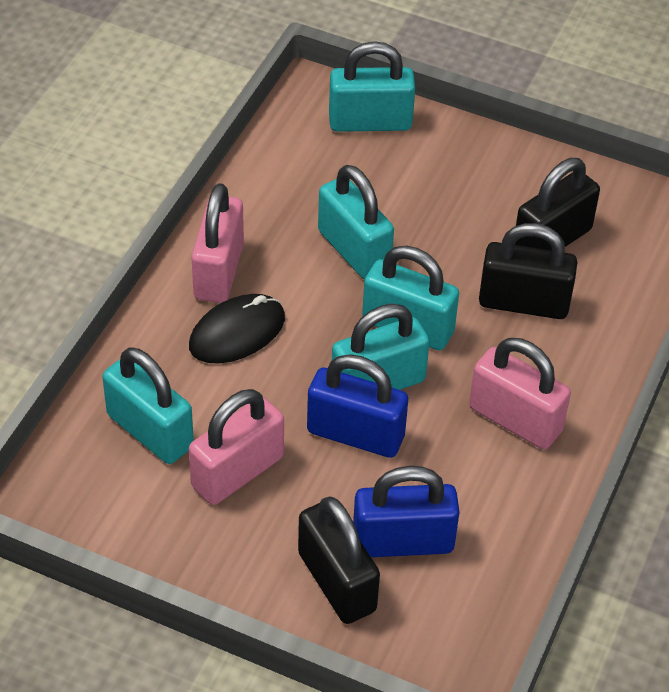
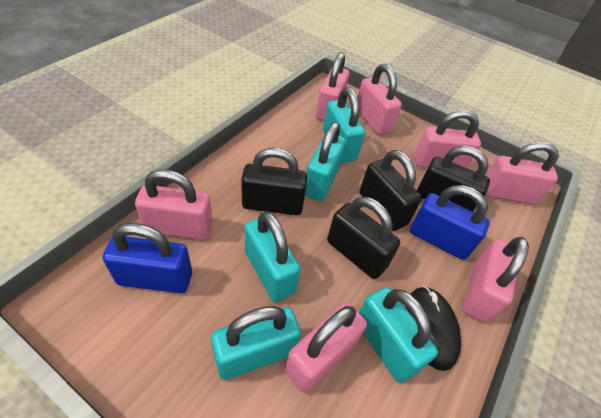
black padlock: [298,497,380,624] [479,223,577,319] [515,158,600,251] = 3 -> [241,148,307,216] [327,197,400,279] [360,150,422,231] [417,146,490,211] = 4
pink padlock: [189,389,284,505] [191,183,244,303] [469,338,571,449] = 3 -> [135,169,213,240] [285,303,367,393] [316,52,350,121] [358,64,402,135] [414,110,481,168] [463,237,529,323] [485,142,559,205] = 7

